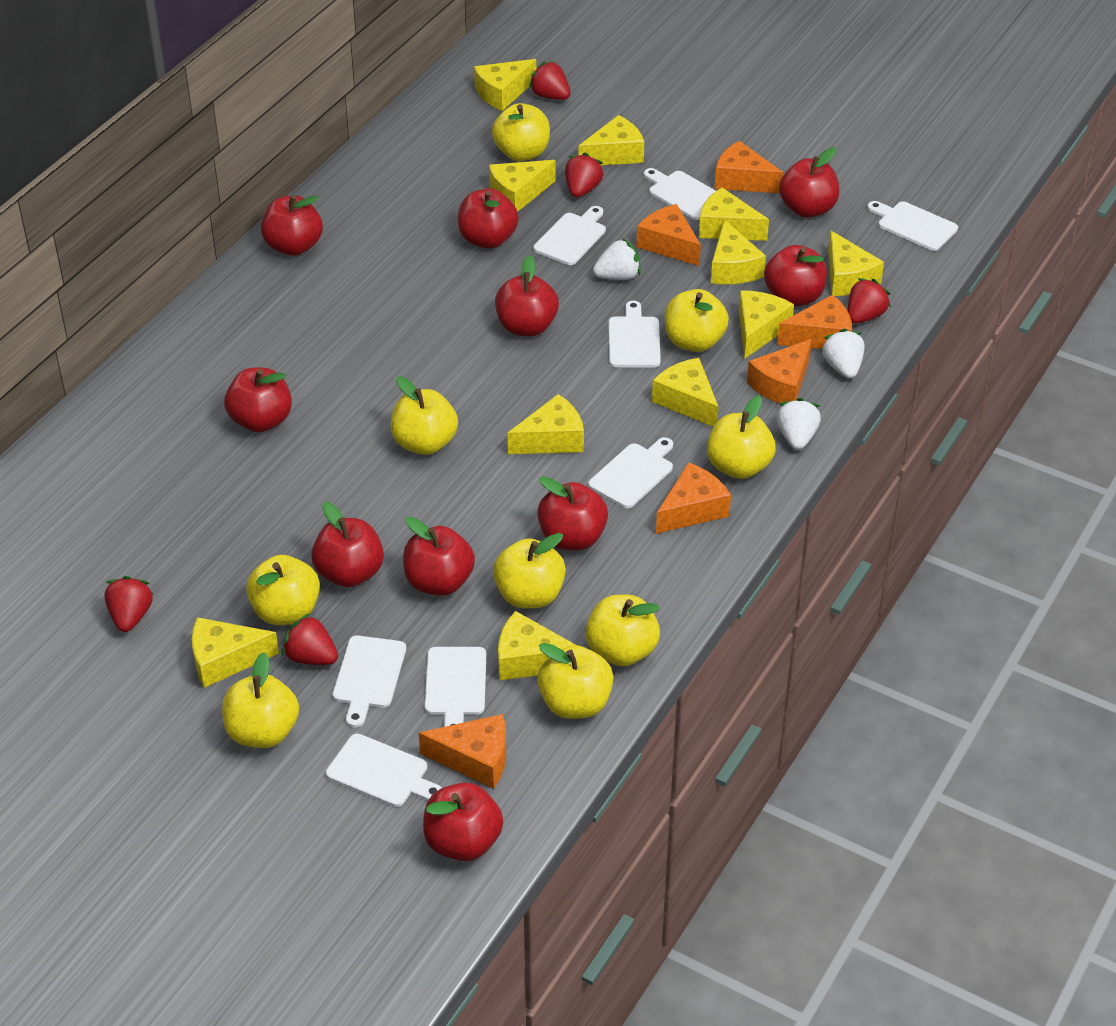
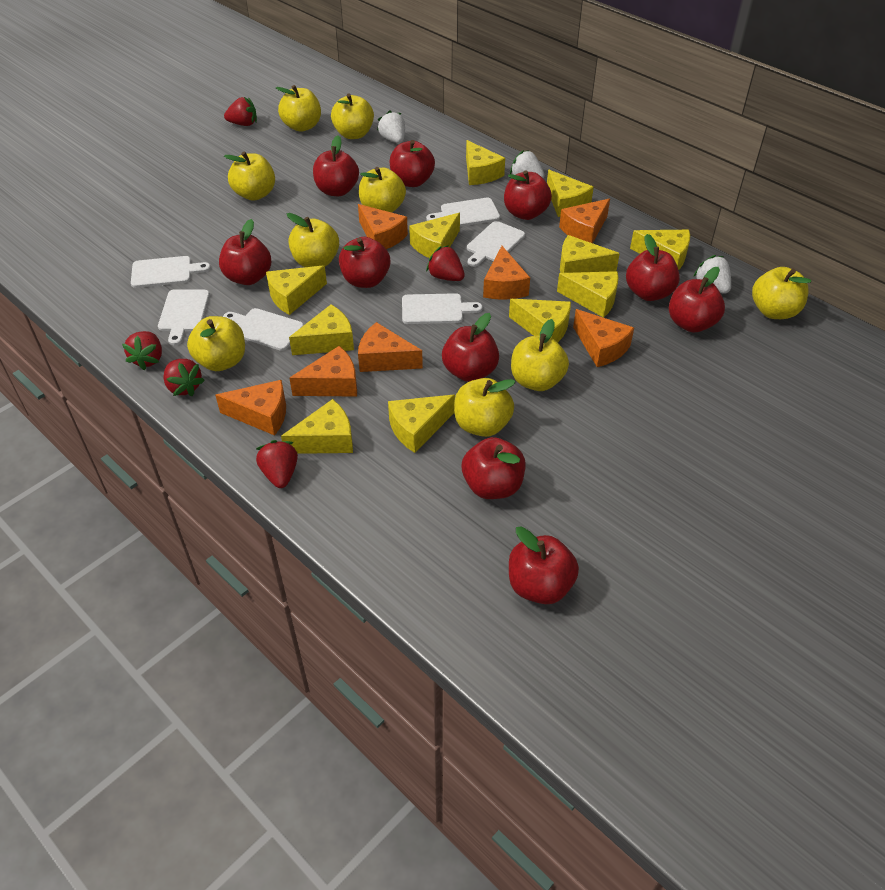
orange cheese: [419,714,506,789] [636,204,701,266] [656,462,731,534] [715,141,783,193] [747,339,812,403] [777,295,852,349] = 6 -> [215,380,286,436] [289,346,357,397] [358,204,408,249] [358,322,423,372] [483,246,530,300] [559,198,610,243] [573,309,634,367] = 7
white cutting board: [326,734,442,807] [333,635,406,728] [425,647,486,727] [533,206,606,265] [588,437,673,508] [609,301,661,367] [644,168,715,220] [867,201,958,251] = 8 -> [131,256,211,288] [158,289,210,345] [223,308,304,351] [402,293,483,324] [426,198,500,226] [467,221,525,267] = 6

